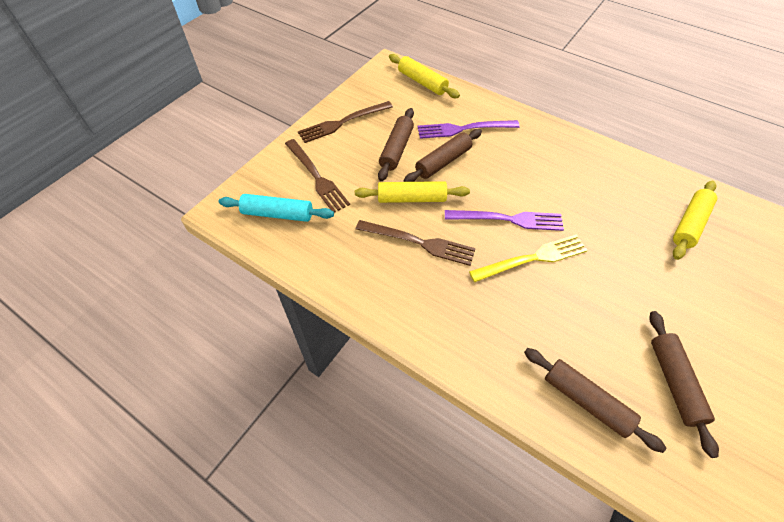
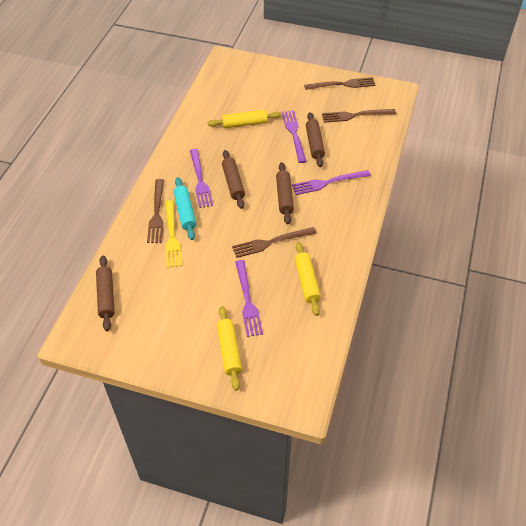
brown fork: [285,139,350,213] [298,101,393,143] [356,220,476,266] = 3 -> [147,179,164,243] [232,227,316,258] [304,77,375,90] [322,109,396,123] = 4
purple fork: [418,120,520,139] [445,210,564,231] = 2 -> [190,149,213,208] [235,260,263,337] [282,110,307,163] [292,170,371,195] = 4

